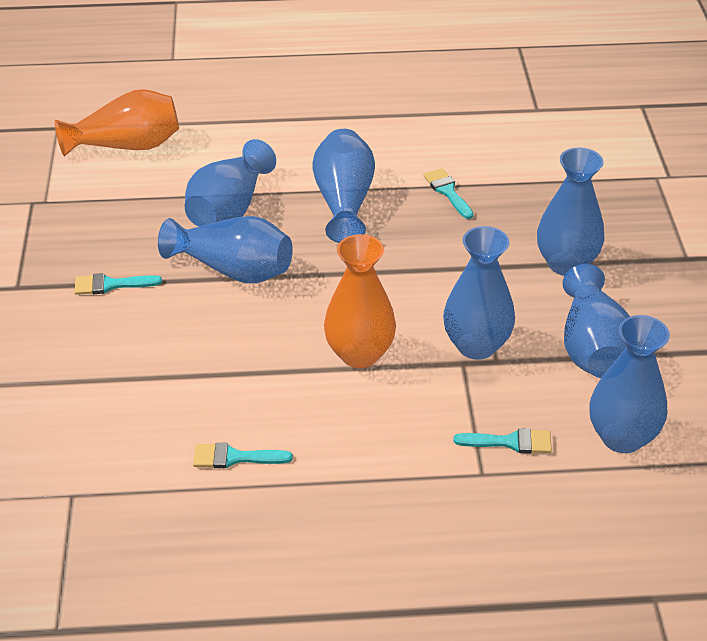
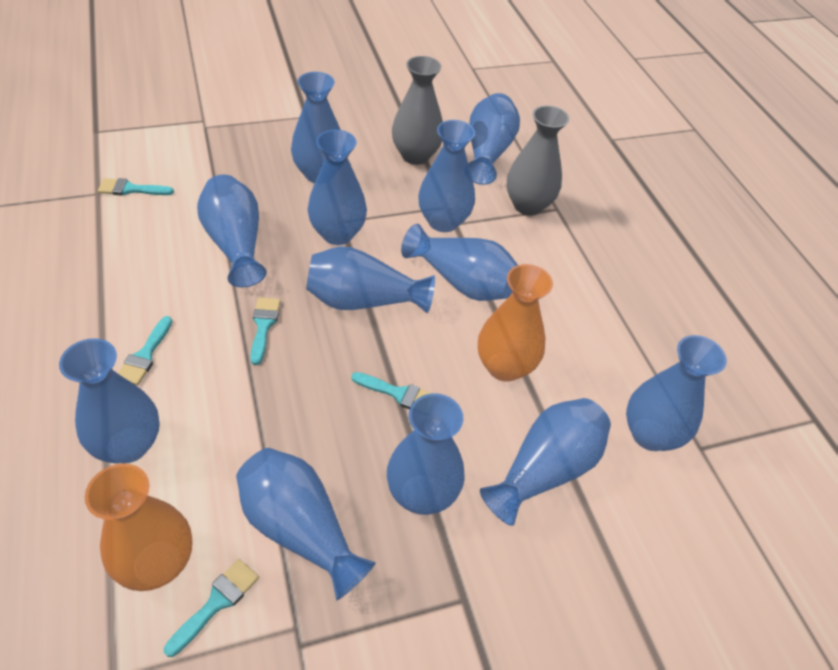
blue vase: [158,216,293,283] [185,139,276,227] [312,129,375,243] [443,226,515,360] [537,147,604,276] [562,264,630,378] [589,315,670,453] = 7 -> [59,338,160,464] [197,174,267,287] [236,448,376,600] [291,72,340,183] [306,246,435,313] [308,130,367,245] [387,393,465,515] [401,224,518,301] [418,120,475,232] [468,93,520,185] [480,398,611,526] [626,335,727,451] = 12
grey vase: none = 0 -> [392,56,443,165] [506,105,569,215] = 2
turquoise brush: [75,273,162,295] [193,443,293,468] [423,168,474,219] [453,428,552,454] = 4 -> [98,178,174,196] [118,316,173,385] [164,559,259,657] [250,297,281,365] [351,372,432,409] = 5

